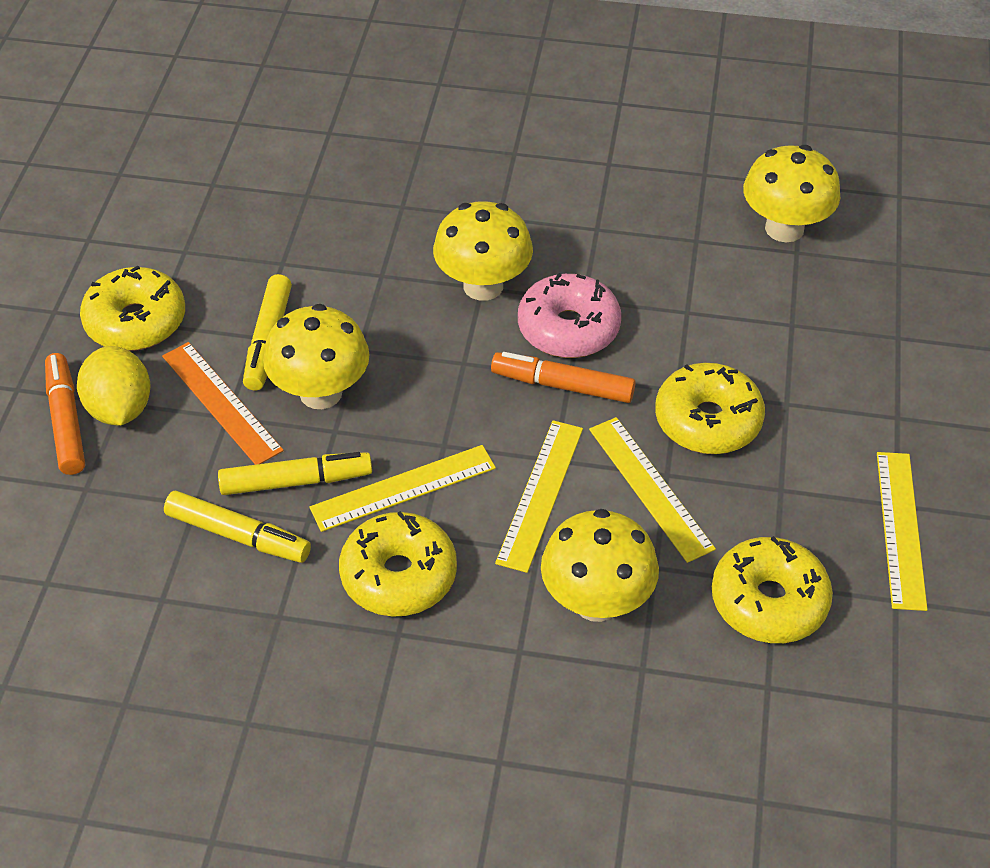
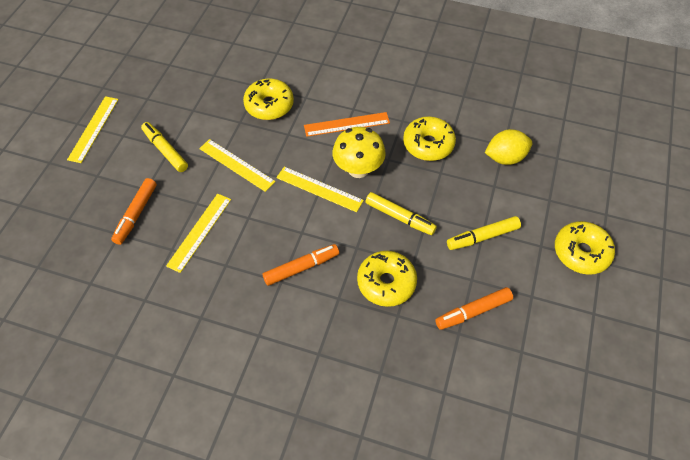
orange marker: [45,353,85,475] [491,352,636,403] = 2 -> [111,178,157,245] [262,244,339,286] [435,287,513,330] = 3
pink donut: [518,273,621,358] = 1 -> none = 0
yellow mushroom: [263,304,370,409] [433,201,533,301] [541,509,659,622] [743,145,841,242] = 4 -> [332,127,386,178] = 1

